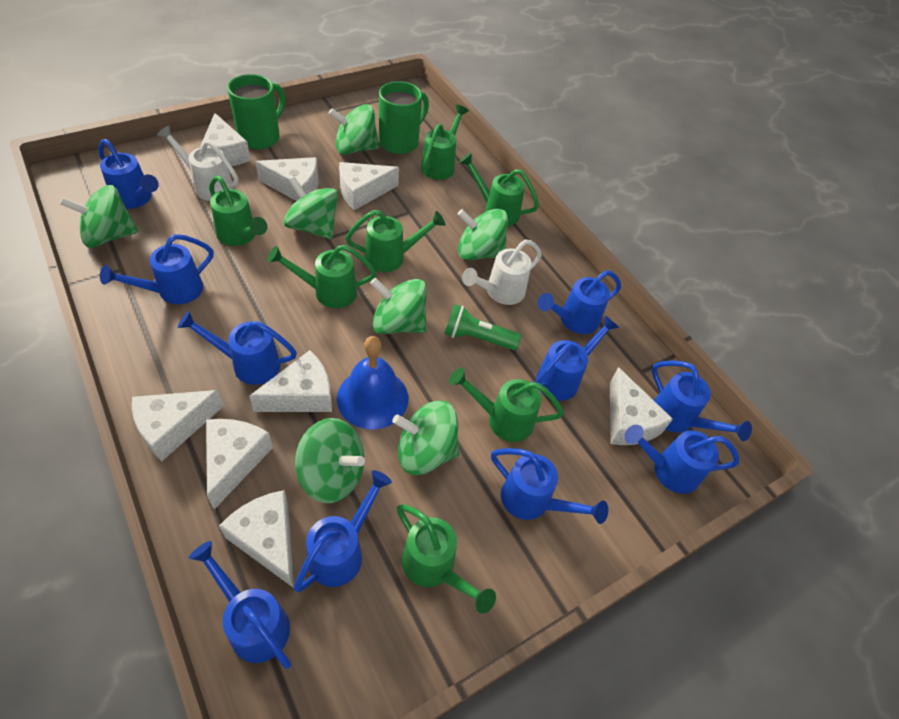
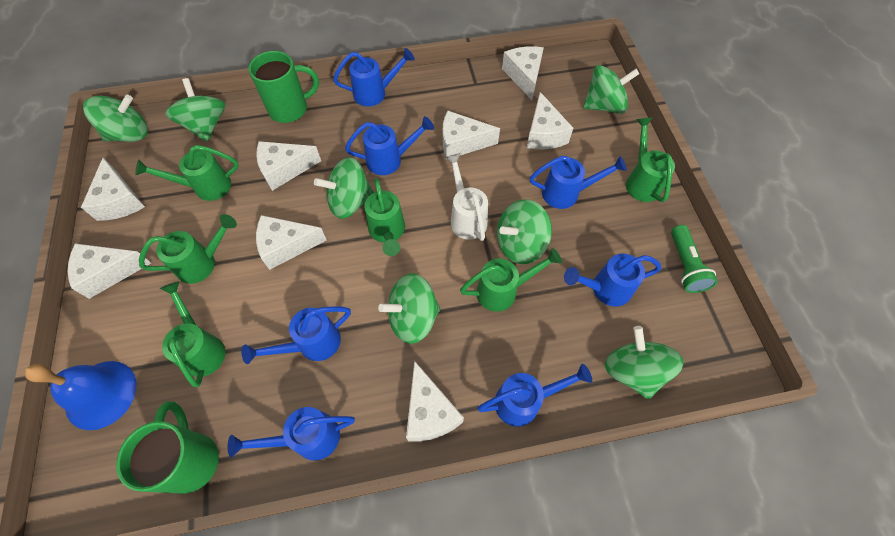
blue watering can: [98,139,159,209] [100,234,214,304] [177,311,297,385] [189,541,291,669] [294,470,392,592] [491,448,608,524] [534,315,620,401] [538,270,621,334] [625,425,739,494] [652,360,752,441] = 10 -> [228,407,355,461] [241,306,351,364] [333,48,415,106] [345,116,434,175] [477,364,592,427] [530,156,627,209] [564,254,661,307] = 7
green watering can: [209,176,267,246] [267,245,376,308] [346,210,445,272] [397,504,496,614] [421,104,469,180] [449,368,564,442] [459,153,539,226] = 7 -> [135,145,239,201] [139,214,237,284] [160,281,225,387] [364,178,405,256] [460,248,562,312] [626,117,675,202] = 6
white watering can: [157,125,239,201] [462,239,542,305] = 2 -> [445,153,488,241] = 1

